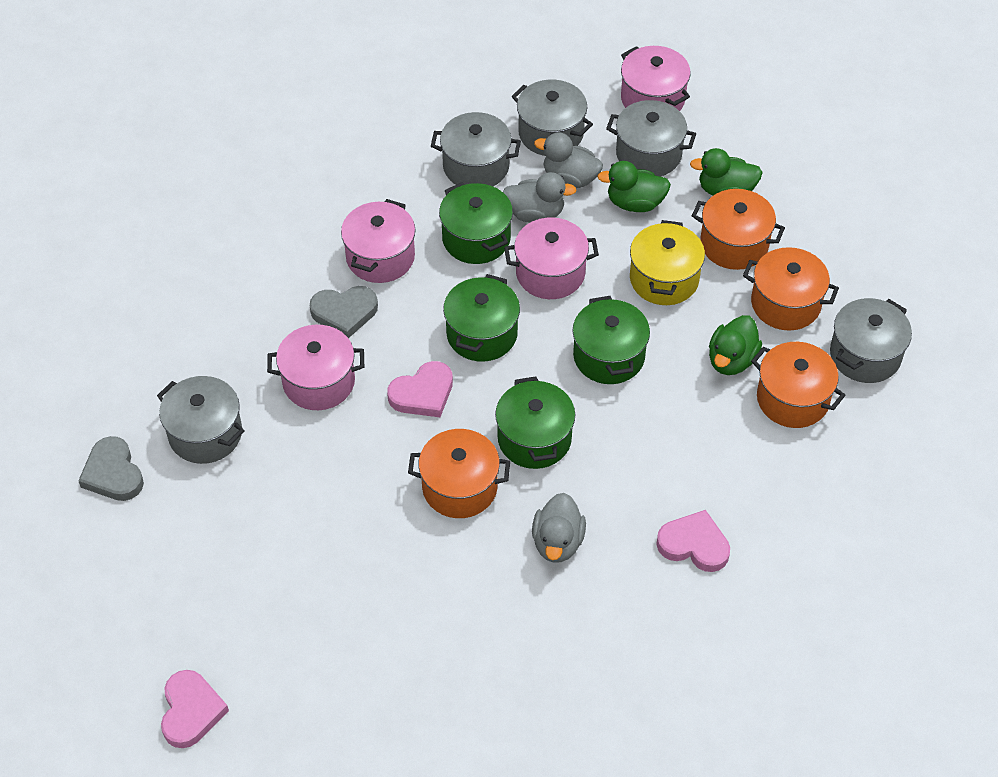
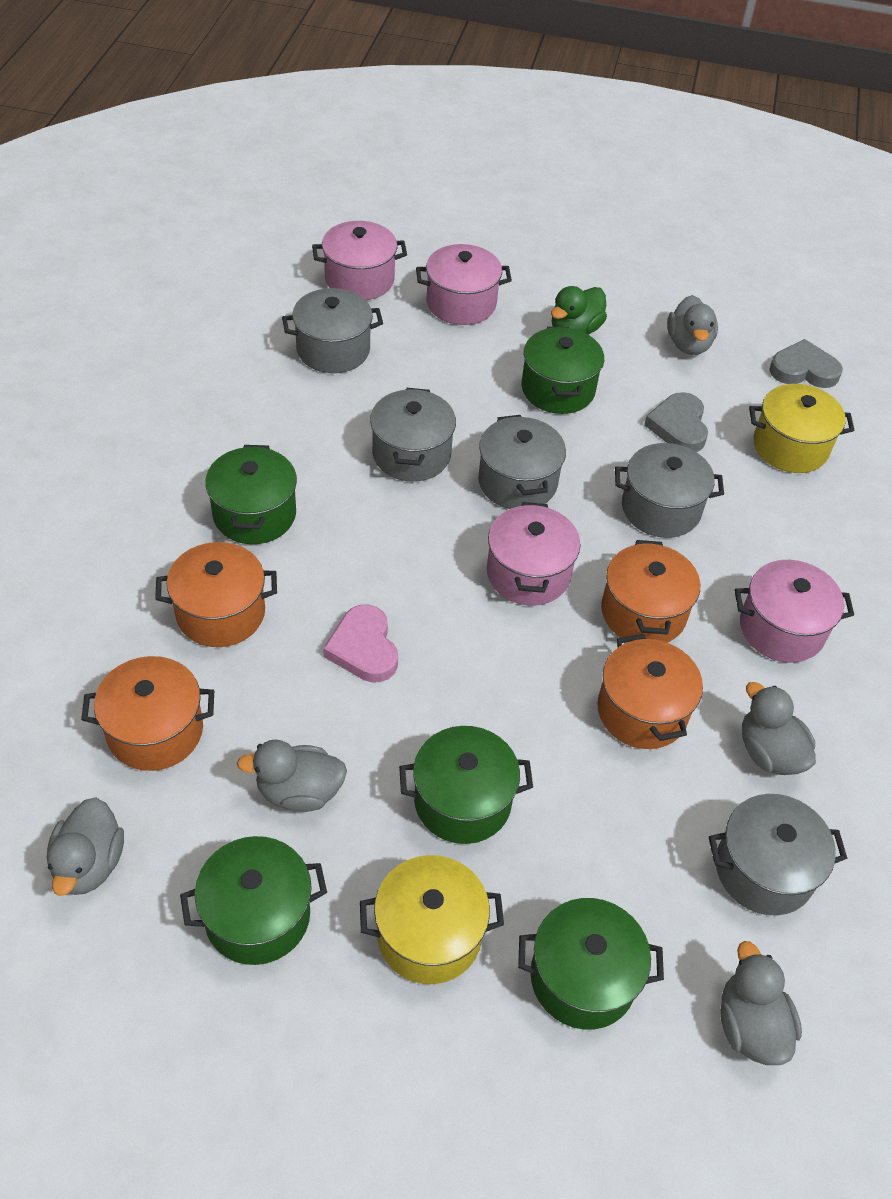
green duck: [597,161,671,212] [690,148,763,196] [709,315,762,375] = 3 -> [551,286,607,335] = 1
green pot: [439,182,513,264] [443,274,520,362] [495,376,575,469] [573,296,650,384] = 4 -> [180,836,327,965] [205,445,297,544] [399,726,533,844] [518,898,664,1030] [522,327,604,414] = 5
grey duck: [503,172,576,223] [532,493,586,563] [534,132,603,188] = 3 -> [47,798,124,896] [237,740,347,812] [667,295,718,355] [720,941,802,1065] [742,682,816,775] = 5
pink heart: [161,670,229,748] [387,361,453,417] [656,510,730,572] = 3 -> [323,605,398,683] = 1
yellow pot: [630,220,705,305] = 1 -> [360,855,504,984] [749,384,855,473] = 2

